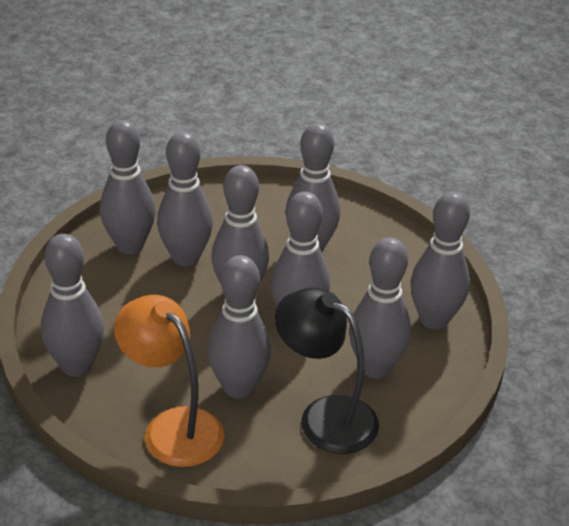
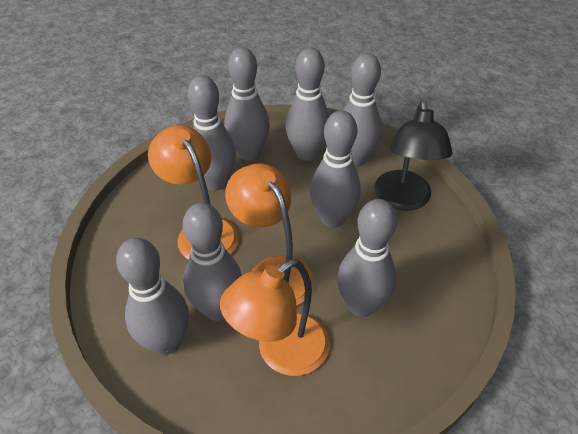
grey bowling pin: [41,234,104,377] [100,120,156,254] [157,131,213,266] [207,255,271,399] [211,165,269,284] [271,191,330,306] [285,123,340,253] [349,237,411,379] [410,192,470,330] = 9 -> [116,238,189,355] [183,203,242,321] [188,75,236,191] [224,47,270,160] [285,47,330,161] [310,111,361,228] [337,199,397,317] [343,53,382,167] = 8
orange lamp: [114,295,224,467] = 1 -> [148,125,239,260] [220,259,330,376] [225,163,314,306] = 3

